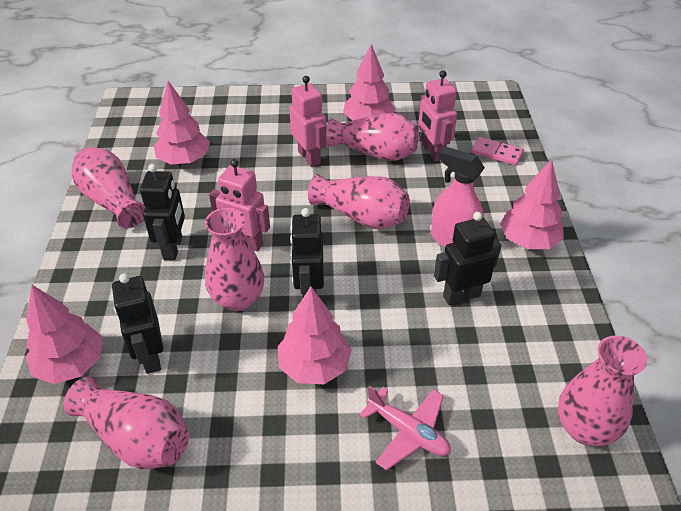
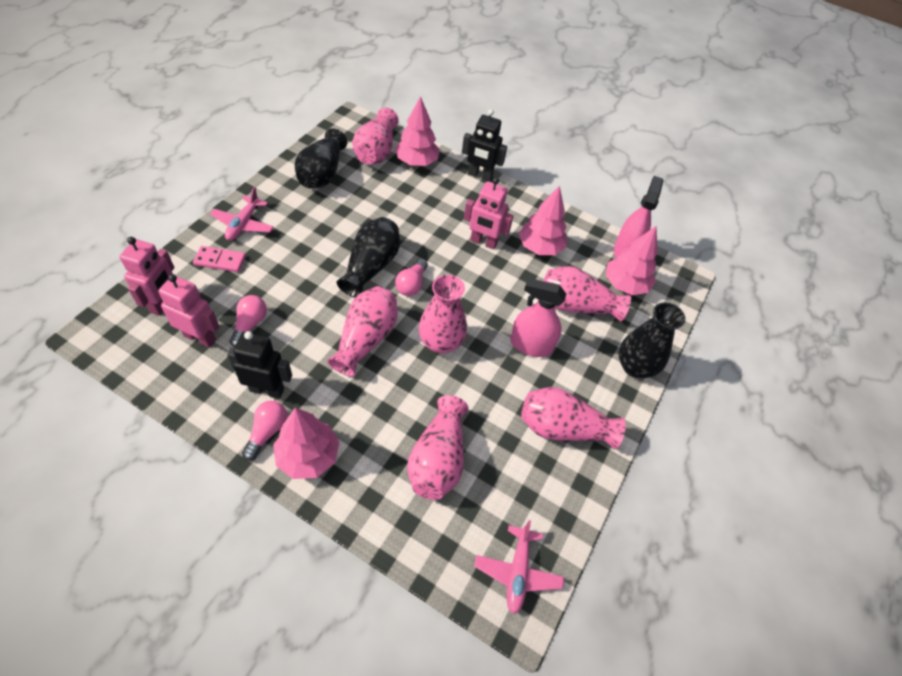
black robot: [112,273,163,374] [140,164,185,260] [290,208,324,299] [434,212,501,305] = 4 -> [227,331,292,398] [462,109,507,181] = 2
black vase: none = 0 -> [295,128,347,189] [337,217,400,298] [619,302,686,378] = 3
pink light bulb: none = 0 -> [230,295,267,347] [242,401,287,461] [395,259,428,296] = 3
pink plane: [359,386,451,470] = 1 -> [210,187,274,241] [474,520,564,614] = 2
pink spray bottle: [431,146,485,248] = 1 -> [510,278,566,357] [614,176,663,258] = 2
pink tree: [26,284,103,384] [154,81,210,165] [278,286,352,384] [343,44,395,120] [500,159,564,249] = 5 -> [273,407,340,479] [395,96,440,166] [519,186,567,255] [606,226,658,295] = 4

